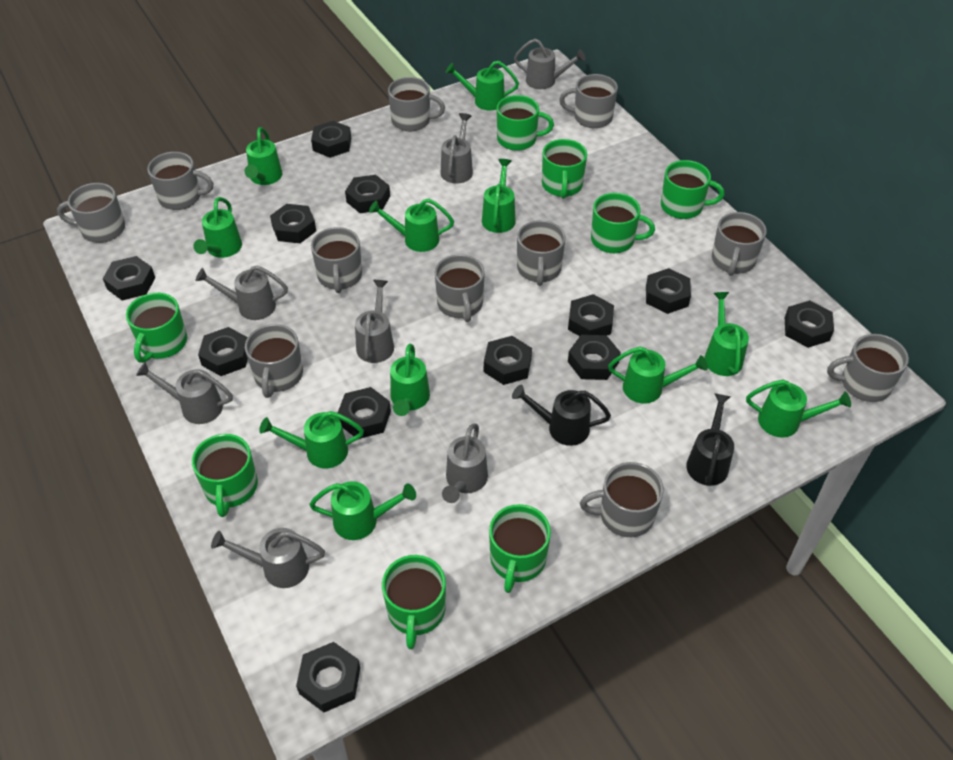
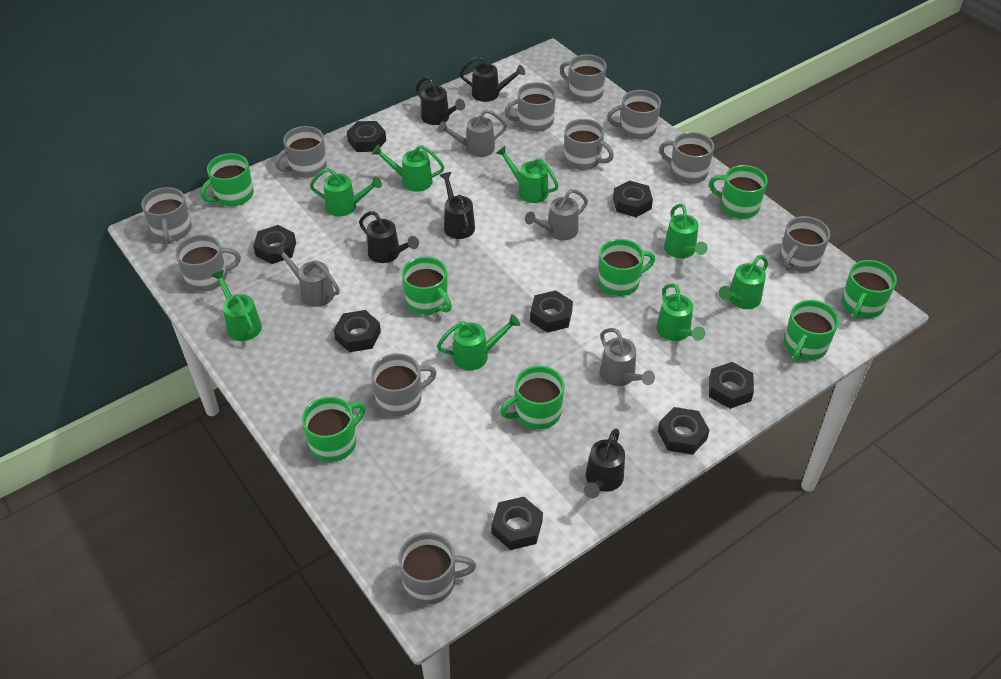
black nut: [103,256,155,301] [198,327,248,376] [270,204,316,243] [296,642,360,712] [311,121,351,158] [338,387,391,439] [345,175,390,213] [484,336,532,385] [568,294,614,336] [568,335,621,380] [646,268,691,314] [785,301,834,348] = 12 -> [253,225,296,264] [334,310,381,352] [347,121,386,152] [491,497,543,550] [530,290,573,333] [613,181,653,217] [658,407,710,455] [709,362,754,409] = 8
black watering can: [512,385,611,446] [686,393,734,486] = 2 -> [359,211,419,263] [416,76,465,125] [439,172,475,239] [460,56,525,102] [584,428,625,499] = 5
green watering can: [193,197,242,258] [244,127,282,185] [259,411,364,468] [309,481,416,540] [369,199,454,252] [390,344,430,416] [445,61,519,110] [482,159,515,233] [608,347,708,403] [704,292,749,376] [746,380,851,437] = 11 -> [211,270,262,341] [310,168,382,216] [372,144,444,192] [437,314,520,370] [496,146,559,203] [656,284,705,341] [664,204,708,258] [718,255,768,309] = 8
grey watering can: [136,362,233,424] [196,265,288,320] [211,528,325,588] [355,280,394,363] [441,113,473,184] [442,423,488,503] [514,39,586,89] = 7 -> [274,245,339,307] [438,110,507,157] [525,189,588,240] [600,328,655,386] = 4

